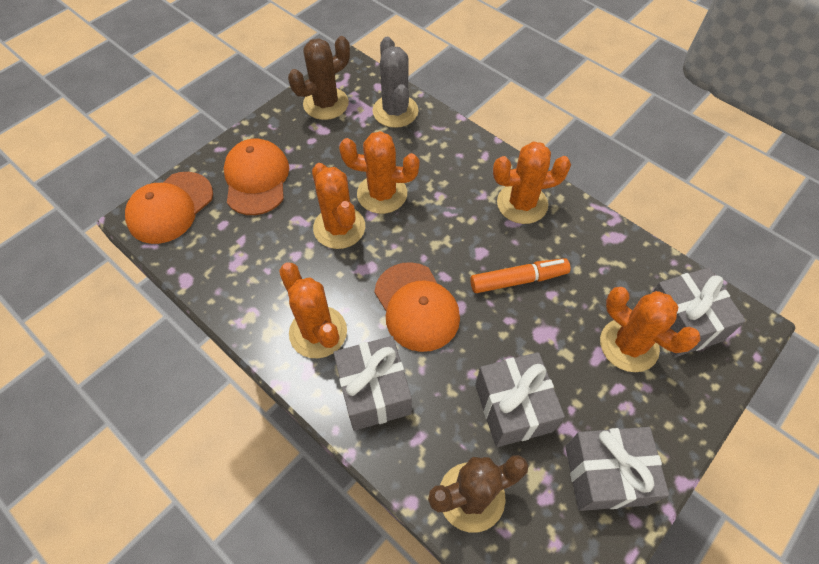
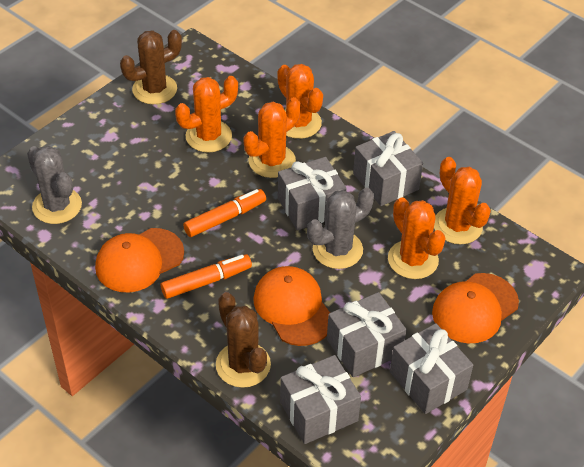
grey cactus: [373,37,419,128] = 1 -> [27,146,82,224] [307,188,374,269] = 2
grey gift: [333,336,412,431] [475,352,565,447] [565,427,669,511] [652,267,746,357] = 4 -> [278,157,347,230] [280,355,361,444] [327,292,407,377] [353,131,423,206] [390,323,473,414] = 5
orange marker: [470,258,570,293] = 1 -> [161,254,252,299] [183,189,266,237] = 2

